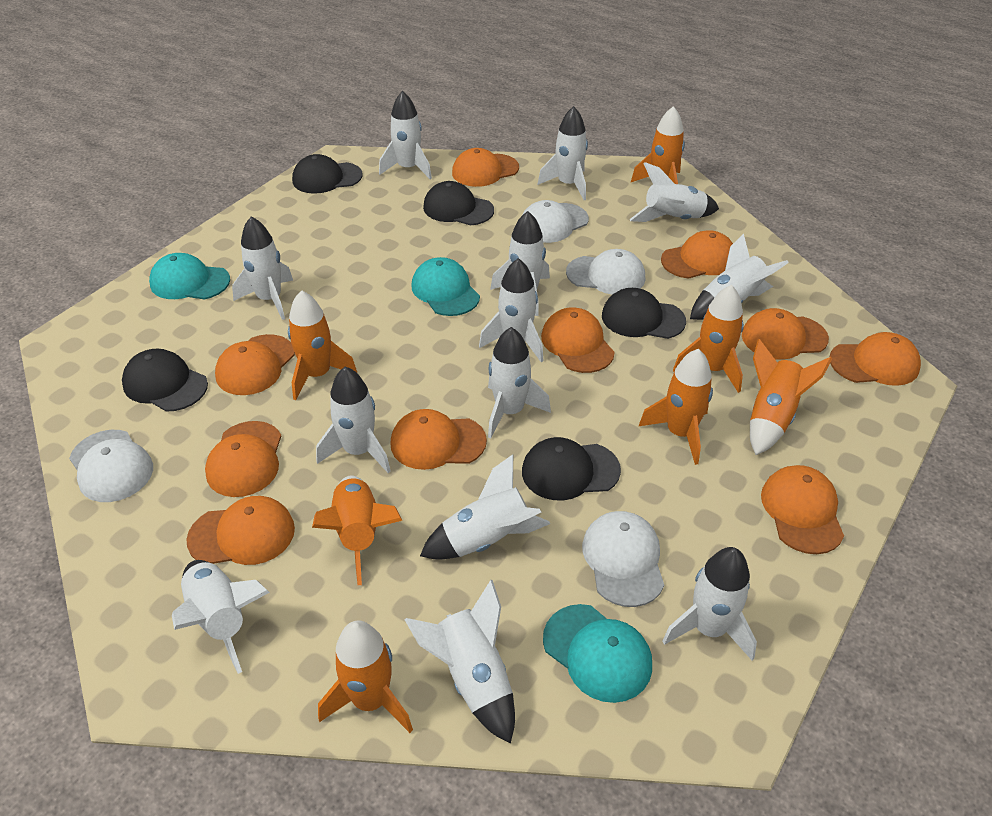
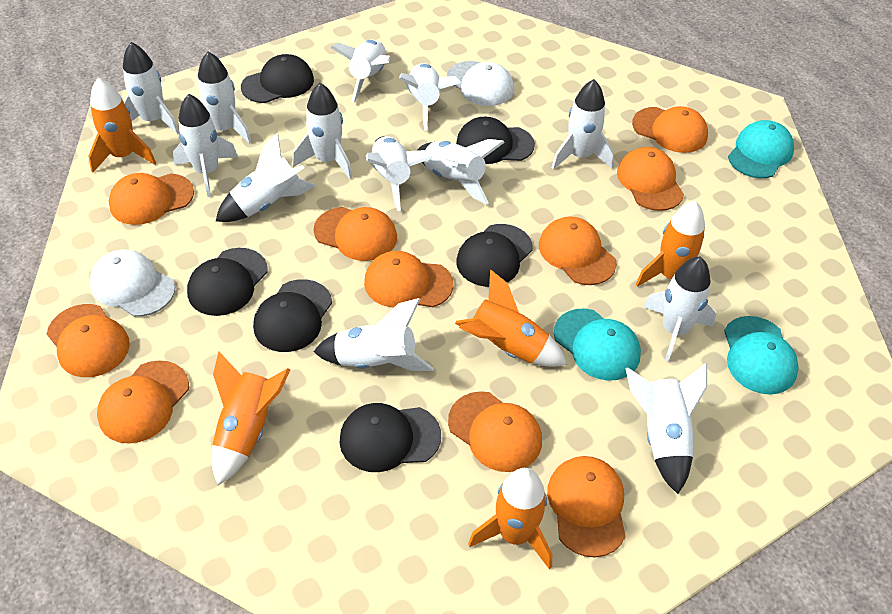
black cap: [122,348,208,412] [292,154,362,194] [423,181,494,226] [522,437,621,500] [602,288,686,339] = 5 -> [187,248,268,316] [241,54,314,103] [253,279,332,352] [339,403,441,472] [456,117,535,164] [456,224,533,287] = 6
orange rocket: [288,290,357,400] [312,475,402,585] [318,620,413,733] [631,106,685,184] [639,349,713,465] [673,285,744,393] [750,339,832,455] = 7 -> [88,77,156,173] [212,351,290,485] [455,269,567,367] [468,468,552,569] [636,201,705,287] = 5
white cap: [69,430,153,502] [522,200,589,243] [566,249,645,295] [582,511,664,607] = 4 -> [89,249,175,317] [447,61,514,106] = 2

